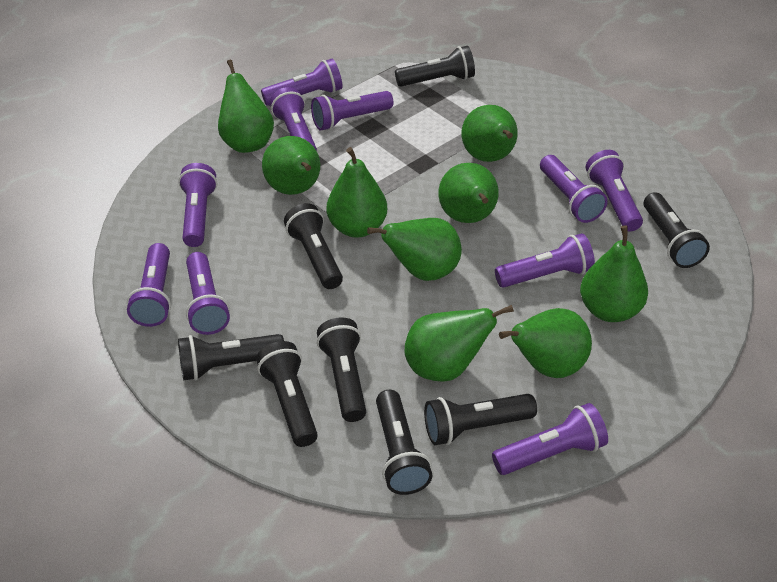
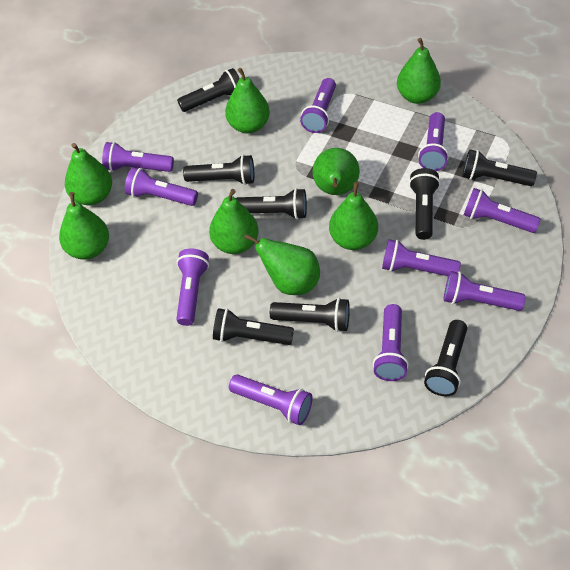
green pear: [218,60,274,153] [262,136,320,195] [327,147,387,238] [367,218,462,281] [405,305,514,381] [438,163,499,223] [461,105,518,162] [499,308,592,378] [580,225,648,322] = 9 -> [59,192,109,260] [65,143,112,205] [209,189,258,254] [225,68,270,134] [244,234,320,295] [313,148,360,195] [329,182,378,250] [397,38,441,104] = 8

